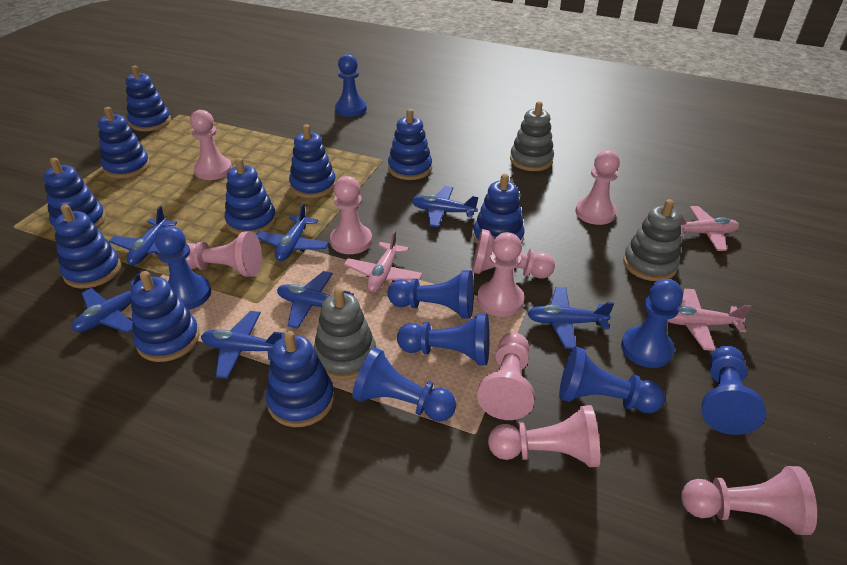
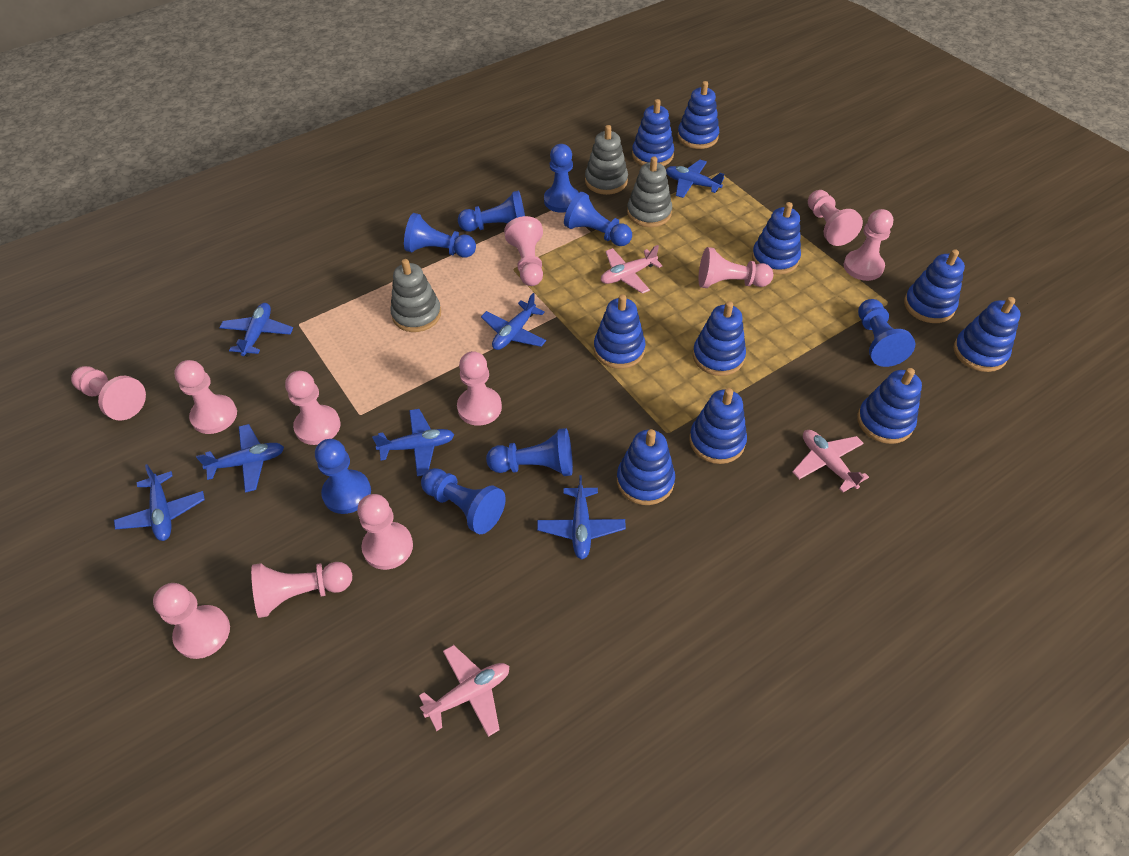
pink pawn: [186,231,262,277] [190,110,232,180] [330,176,372,254] [472,229,555,279] [477,232,524,317] [477,333,535,420] [488,405,600,467] [575,150,620,225] [681,466,817,535] = 9 -> [71,366,146,421] [153,583,230,659] [174,360,237,434] [251,562,352,618] [285,371,341,445] [357,494,413,570] [457,351,502,426] [504,216,543,286] [699,247,773,288] [808,190,863,246] [844,209,893,281] = 11

